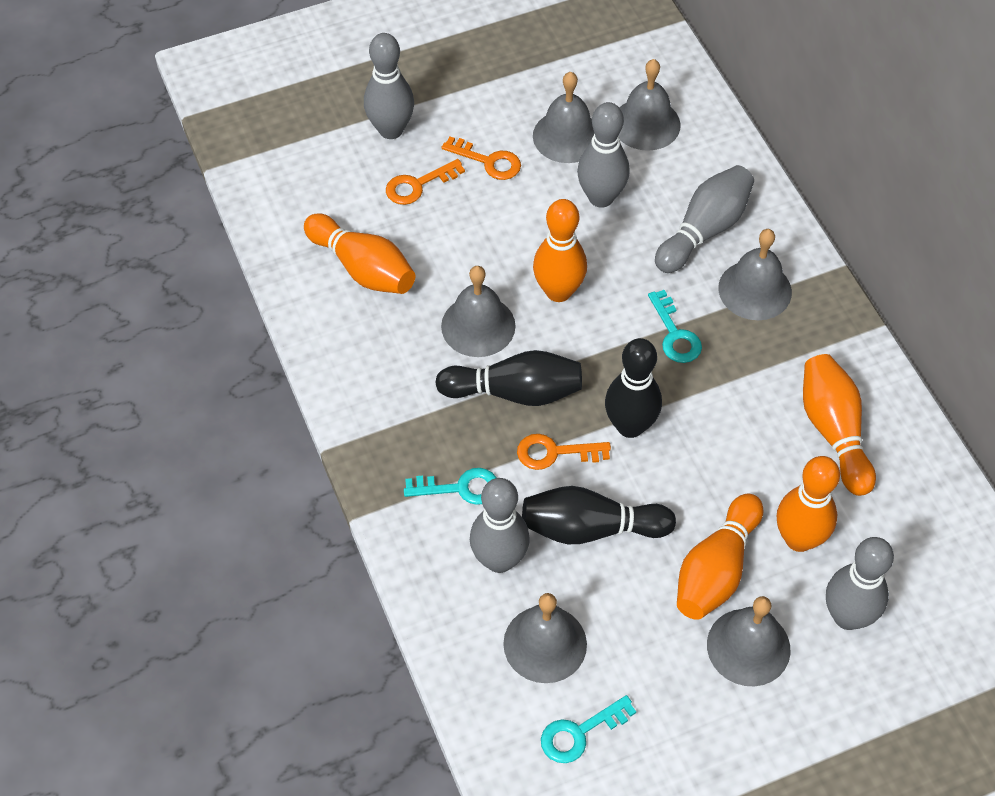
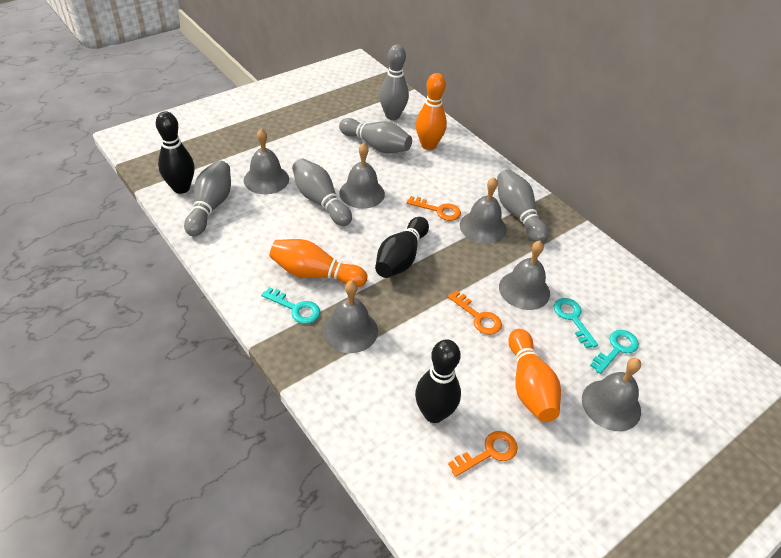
orange bowling pin: [304,213,415,294] [533,199,587,302] [677,493,763,620] [777,456,840,552] [803,354,876,496] = 5 -> [269,239,367,287] [416,73,447,150] [508,329,561,422] = 3

